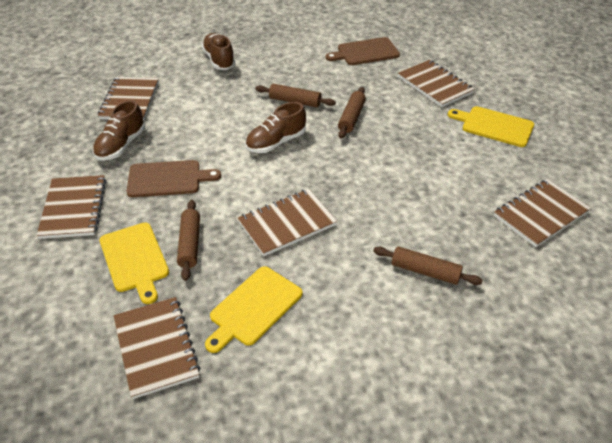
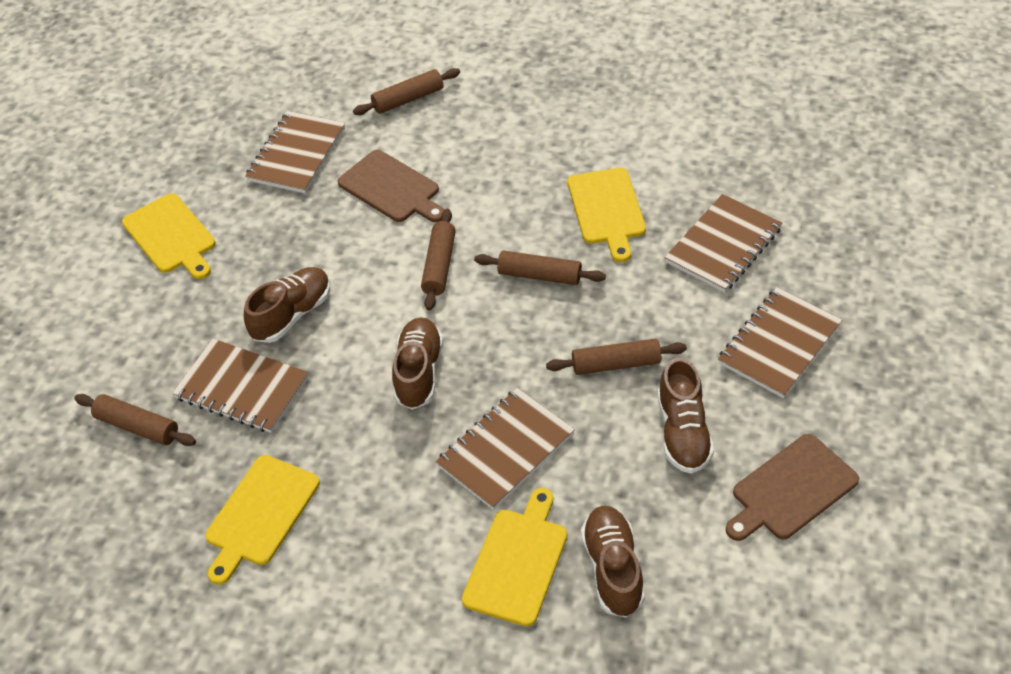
brown notebook: [36,175,106,239] [98,77,159,121] [114,297,200,399] [238,189,337,256] [398,60,475,107] [494,179,591,247] = 6 -> [172,339,309,433] [245,111,345,193] [436,388,575,510] [665,194,782,293] [718,287,842,398] = 5
brown rolling pin: [177,200,200,281] [256,84,336,107] [338,87,366,139] [373,246,483,285] = 4 -> [74,394,196,446] [353,68,460,115] [421,208,456,310] [474,250,606,285] [546,338,687,375] = 5
brown shoe: [93,100,145,161] [202,33,235,70] [245,102,306,153] = 3 -> [244,267,330,343] [392,317,443,410] [581,506,645,617] [657,358,714,474] = 4
yellow cutting board: [100,222,169,304] [205,266,303,353] [448,106,534,147] = 3 -> [122,193,216,279] [205,455,320,585] [462,488,567,626] [568,168,646,262] = 4

